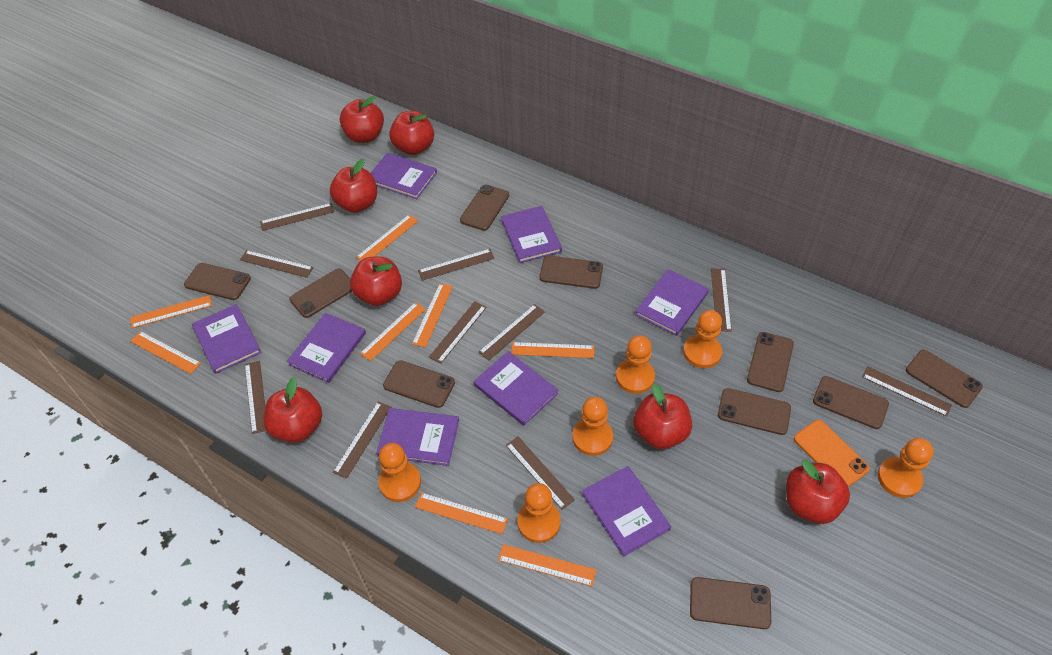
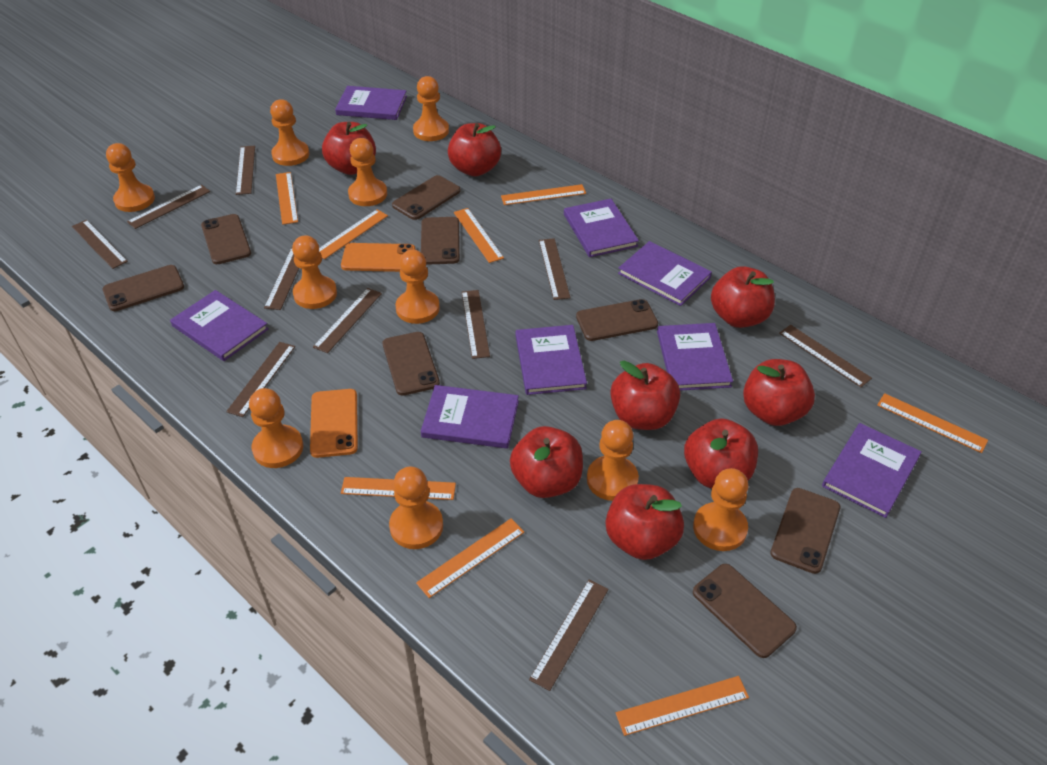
brown phone: [184,263,251,300] [289,269,352,318] [383,360,455,408] [460,185,509,231] [540,255,603,289] [690,577,771,629] [718,388,791,435] [747,332,794,392] [813,376,889,429] [906,350,983,408] = 10 -> [103,265,184,311] [201,214,251,264] [382,332,440,396] [392,175,461,220] [421,217,460,265] [576,299,658,341] [693,564,797,658] [770,488,840,574] = 8
orange pawn: [378,443,421,502] [517,483,561,543] [572,397,613,456] [616,335,655,394] [683,310,722,368] [878,438,934,498] = 6 -> [106,143,155,212] [249,388,303,468] [270,99,309,166] [292,235,337,309] [348,138,387,206] [389,467,443,549] [395,250,440,324] [413,76,449,141] [587,420,639,501] [693,468,748,551] = 10
orange phone: [794,420,870,487] = 1 -> [310,389,358,458] [341,243,415,272] = 2
red apple: [264,377,322,443] [330,159,377,213] [340,96,384,143] [350,256,402,306] [389,111,434,155] [634,384,692,449] [786,460,850,524] = 7 -> [322,122,376,175] [448,123,501,176] [510,426,583,498] [606,484,684,560] [610,361,680,430] [684,418,758,488] [711,266,775,328] [743,359,815,426] = 8

